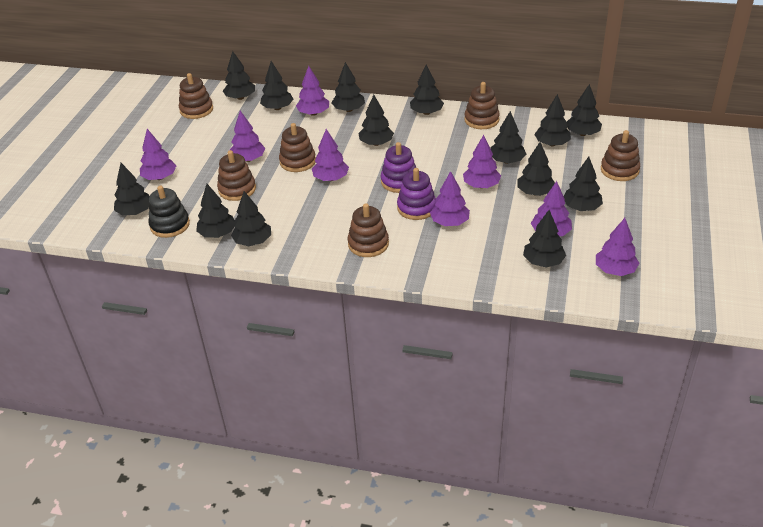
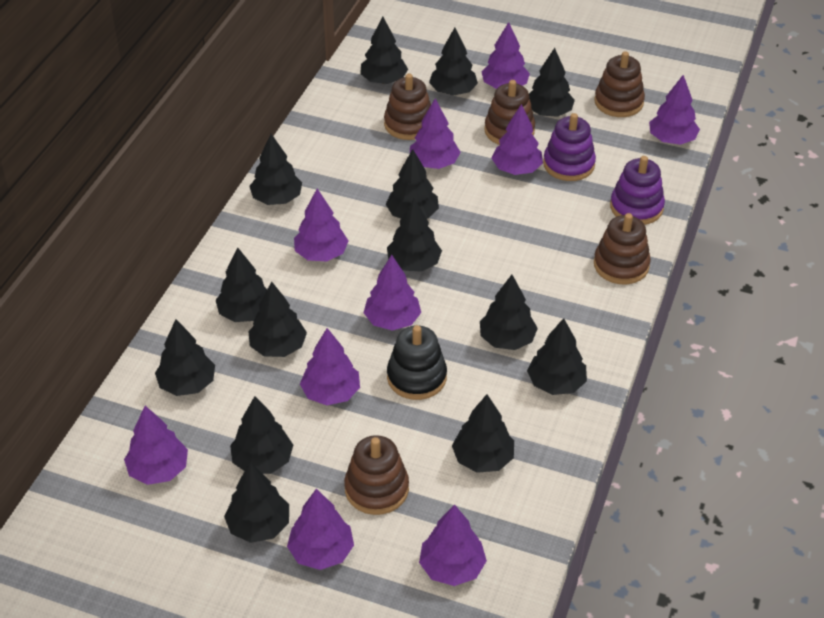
brown stacking toy: [179,73,213,119] [217,150,256,201] [279,123,316,172] [348,203,389,257] [464,82,500,129] [601,130,640,181] = 6 -> [344,435,409,515] [384,73,431,140] [484,80,535,145] [594,52,645,117] [594,213,651,284] = 5
purple tree: [140,129,176,180] [230,111,266,162] [296,66,329,116] [312,129,349,181] [430,171,470,226] [463,135,501,188] [531,181,572,236] [596,218,639,276] = 8 -> [124,406,188,485] [287,489,354,570] [294,189,349,261] [300,328,360,405] [364,255,421,330] [410,98,461,169] [419,504,487,586] [482,22,530,89] [491,104,543,175] [649,75,700,145] = 10

